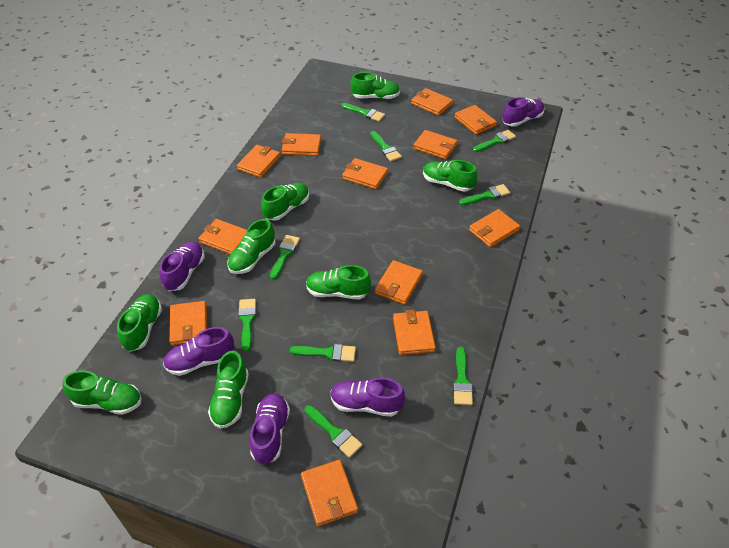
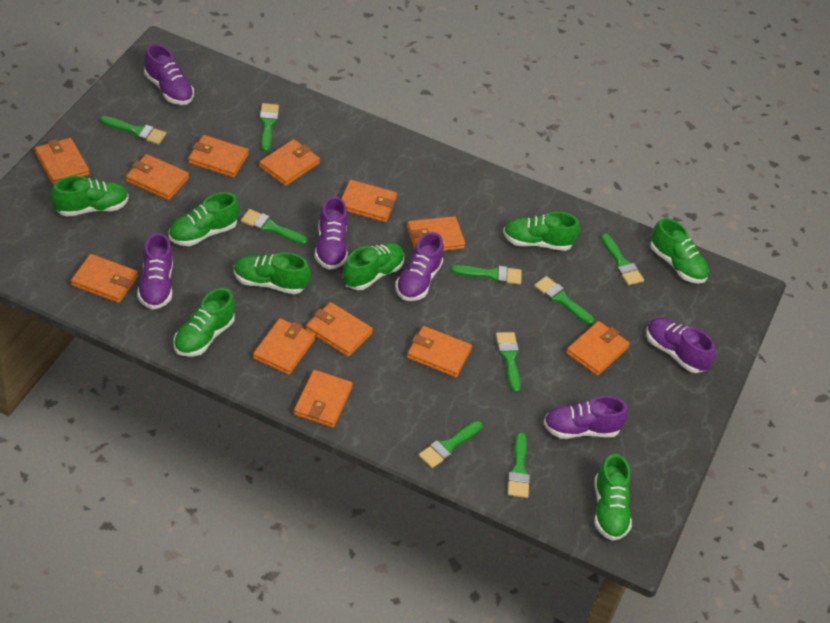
purple shoe: [159,242,205,291] [163,327,234,376] [250,393,290,465] [330,378,405,417] [502,97,544,127] = 5 -> [137,233,173,309] [144,44,194,105] [315,196,348,269] [395,232,444,301] [544,396,628,439] [646,318,715,373] = 6

